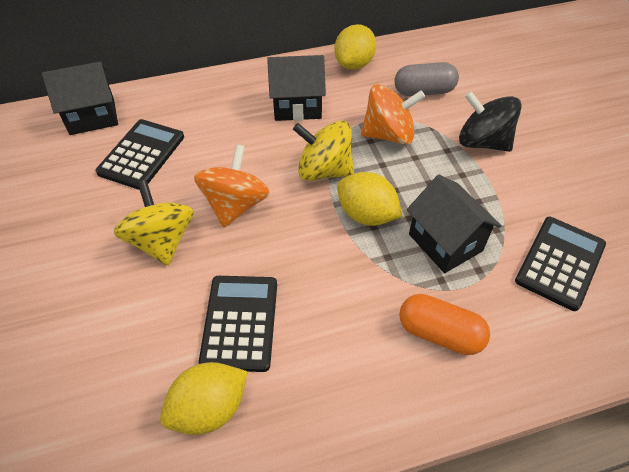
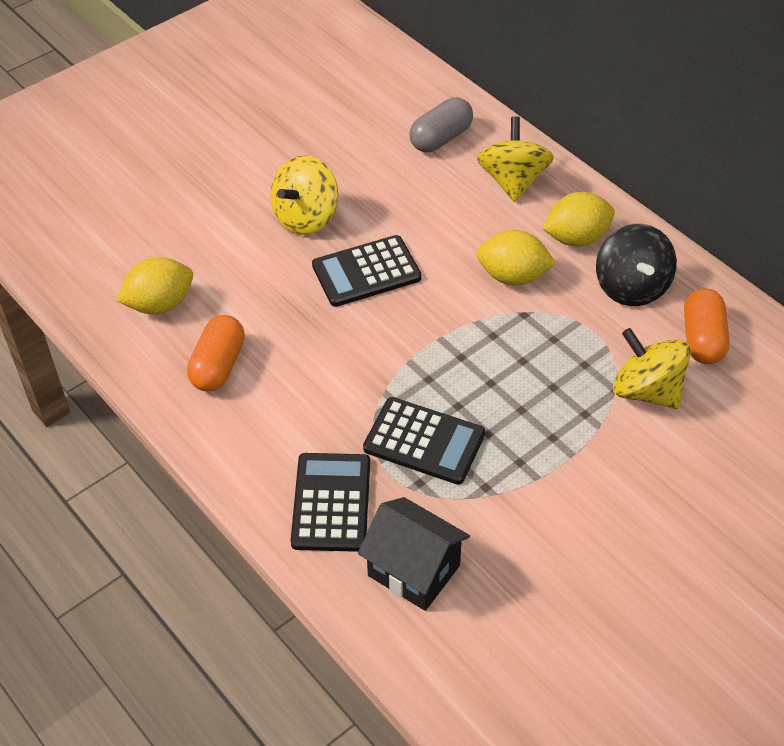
black house: [42,61,118,135] [267,55,326,121] [407,175,502,273] = 3 -> [358,497,470,611] = 1
orange capsule: [399,294,490,355] = 1 -> [187,315,245,391] [684,288,730,364] = 2
orange spinning top: [194,144,270,228] [361,84,425,145] = 2 -> none = 0
yellow spinning top: [114,180,194,266] [293,121,354,181] = 2 -> [270,155,338,235] [477,117,554,202] [613,328,691,409] = 3

